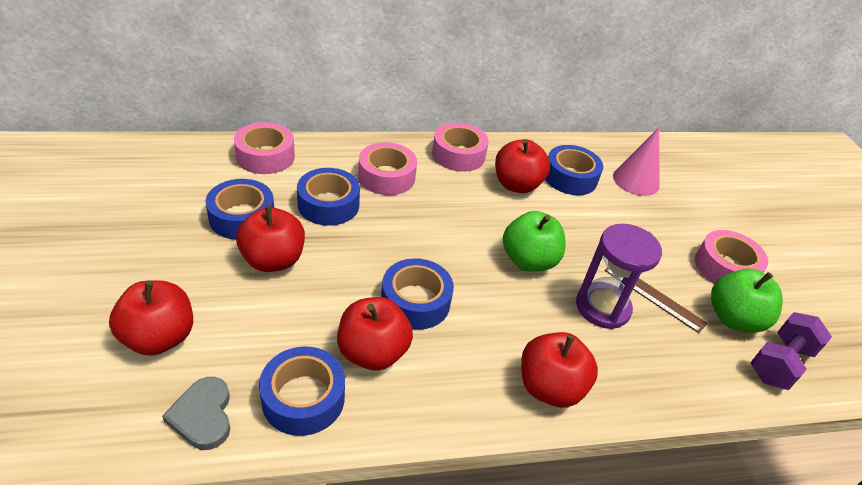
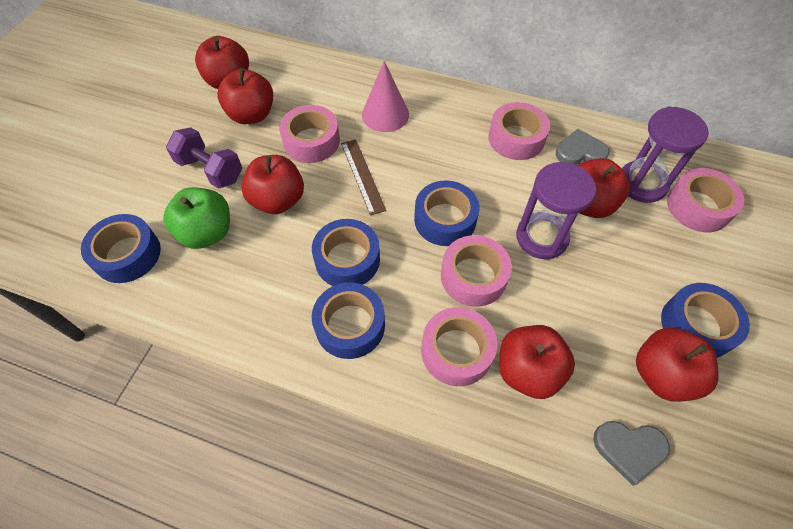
green apple: [503,211,566,272] [711,269,783,333] = 2 -> [163,187,230,249] = 1
grey heart: [162,377,231,450] = 1 -> [556,129,610,165] [593,421,670,486] = 2
pink tape: [234,122,295,174] [358,142,417,195] [432,123,489,172] [695,230,768,284] = 4 -> [279,105,340,163] [421,307,497,386] [441,235,512,307] [488,102,550,160] [667,168,744,232] = 5
purple hourglass: [576,224,662,329] = 1 -> [516,162,596,259] [622,106,709,203] = 2
red apple: [109,280,193,356] [236,205,305,272] [337,297,413,371] [495,139,550,193] [521,332,598,407] = 5 -> [195,36,249,89] [217,68,273,124] [241,155,304,214] [499,325,575,399] [577,158,630,218] [636,328,719,402] = 6

